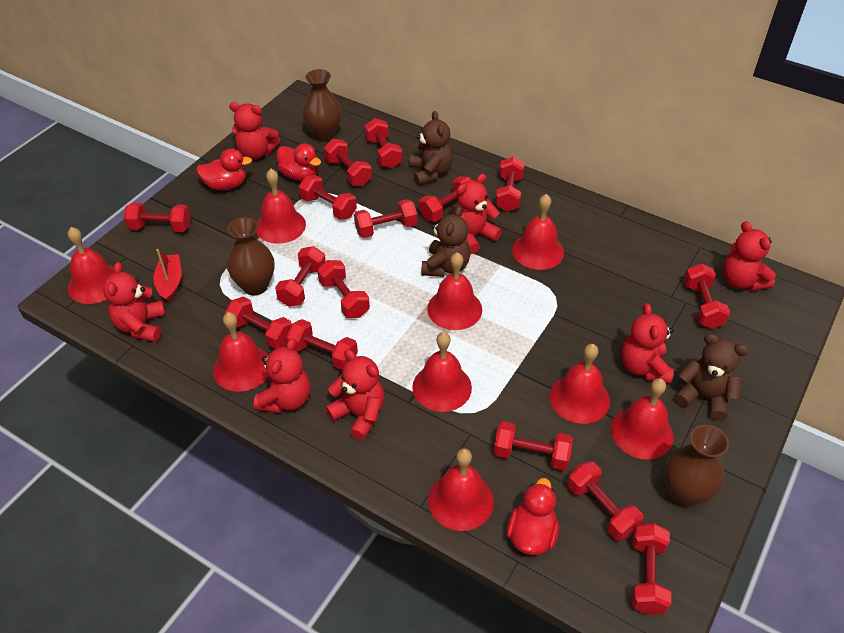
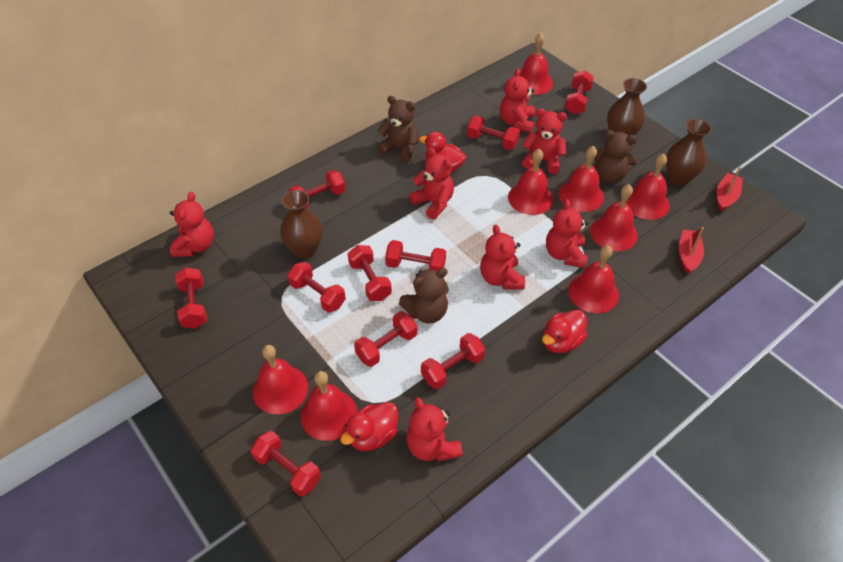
red bell: [68,227,115,304] [213,312,269,392] [256,169,306,244] [412,332,472,412] [427,252,482,330] [428,448,494,531] [512,194,564,270] [550,344,610,424] [611,378,674,459] = 9 -> [253,345,308,414] [301,371,357,441] [508,149,553,215] [520,33,553,95] [558,146,604,212] [568,245,619,313] [590,184,638,251] [626,153,670,220] = 8
red boat: [153,249,182,303] = 1 -> [679,227,704,274] [717,167,743,212] = 2
red dumbbell: [124,202,191,232] [225,297,292,349] [275,246,326,307] [286,319,358,370] [299,175,357,220] [317,260,370,318] [324,139,372,186] [354,199,417,238] [365,118,402,168] [419,176,472,222] [493,421,573,471] [495,157,524,212] [567,461,644,541] [631,523,671,615] [684,264,730,329] = 15 -> [175,267,207,329] [251,431,321,497] [287,262,346,313] [288,170,346,208] [348,245,392,301] [354,311,417,367] [385,240,446,271] [421,333,485,389] [467,116,520,150] [565,70,594,114] = 10

